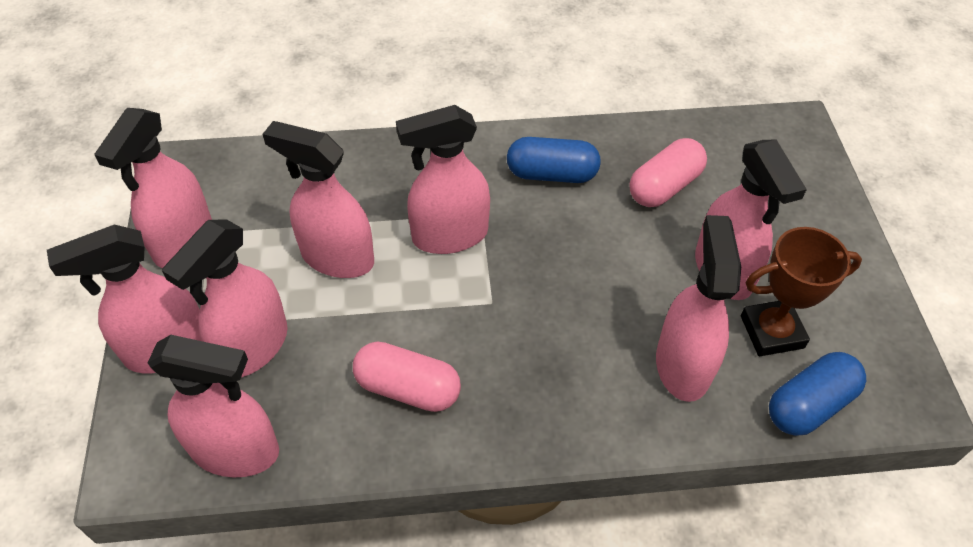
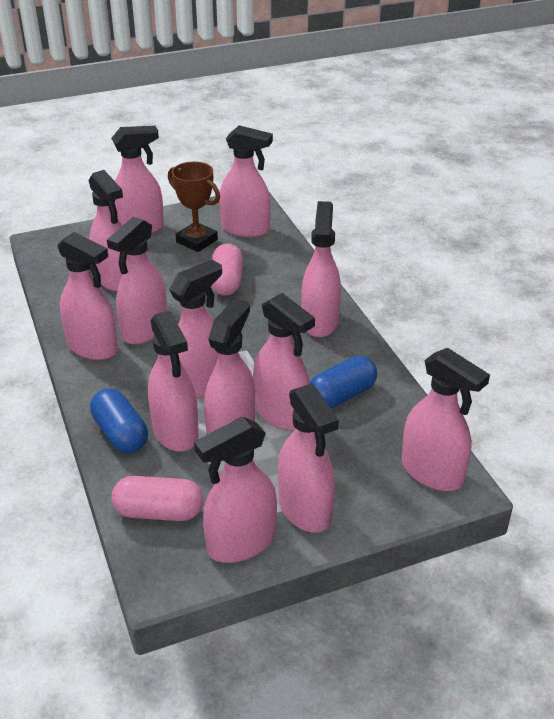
pink spray bottle: [47,224,202,373] [94,108,212,268] [148,335,279,477] [162,219,288,377] [263,121,374,278] [396,105,490,254] [656,215,741,402] [695,140,807,300] = 8 -> [57,232,118,360] [89,170,127,292] [107,217,167,345] [111,126,164,234] [148,310,199,452] [169,260,222,399] [194,417,277,563] [204,299,255,435] [219,125,273,237] [253,293,315,431] [278,383,339,533] [301,201,341,337] [402,348,490,491] = 13

